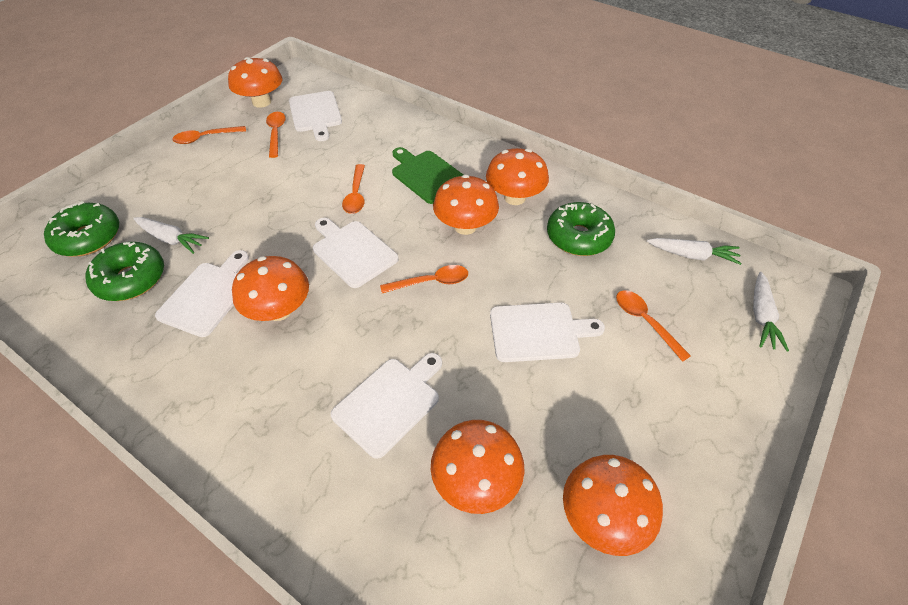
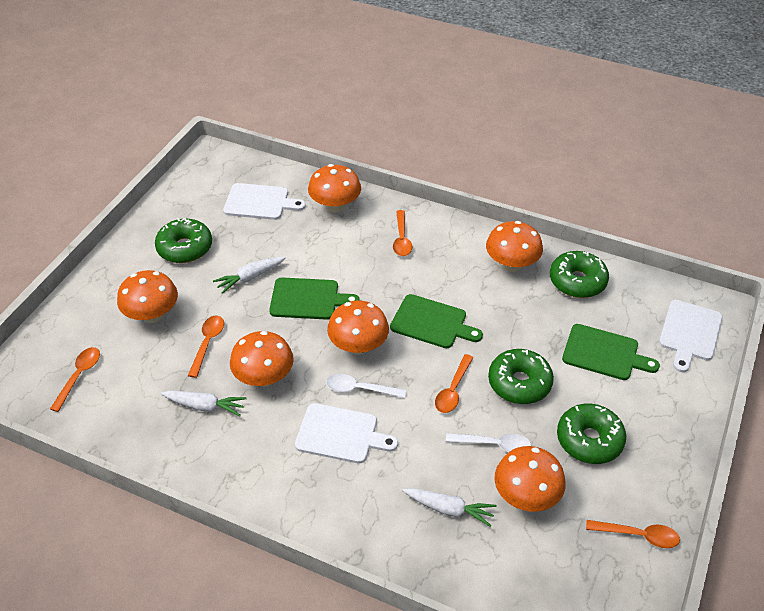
green cutting board: [392,147,463,204] = 1 -> [269,278,360,320] [390,294,483,348] [562,324,660,380] = 3
green donut: [44,201,119,257] [85,242,164,301] [547,202,615,256] = 3 -> [155,218,212,263] [488,349,554,404] [550,251,609,298] [557,404,626,464] = 4
white cutting board: [155,250,249,337] [289,91,342,141] [313,218,399,288] [330,353,442,459] [490,302,605,362] = 5 -> [223,183,306,220] [295,403,398,463] [659,300,723,372] = 3
white spoon: none = 0 -> [326,374,406,398] [446,433,531,452] = 2

